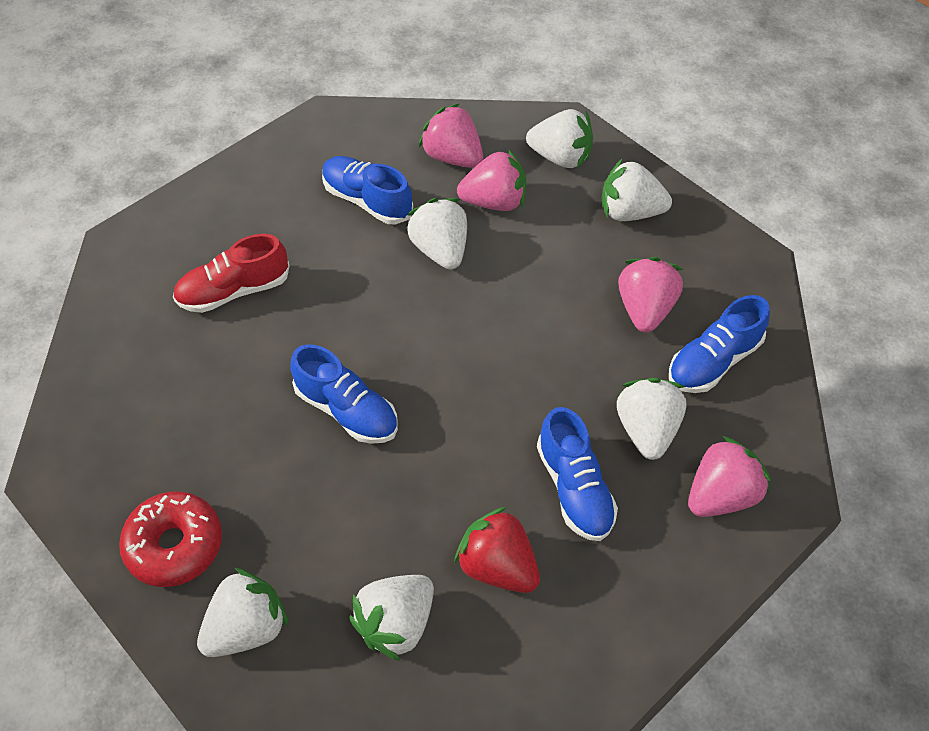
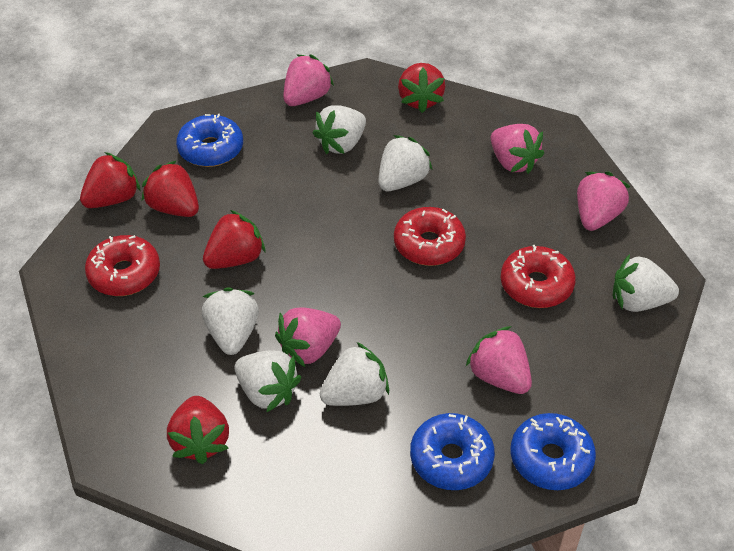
blue donut: none = 0 -> [176,114,243,167] [410,413,495,490] [511,413,596,490] = 3
blue shoe: [290,344,398,444] [322,156,413,225] [537,407,618,541] [669,295,770,393] = 4 -> none = 0
pink strawberry: [419,103,483,168] [457,149,526,211] [618,257,683,332] [688,436,771,517] = 4 -> [275,307,341,367] [283,54,334,106] [466,326,532,394] [491,124,544,174] [577,172,630,231] = 5
red donut: [119,491,222,587] = 1 -> [85,235,160,296] [394,207,466,266] [501,245,576,308] = 3
red shoe: [173,234,289,313] = 1 -> none = 0
red strawberry: [454,507,540,593] = 1 -> [80,152,140,208] [141,161,199,217] [167,396,229,464] [203,210,265,269] [398,63,445,113] = 5

